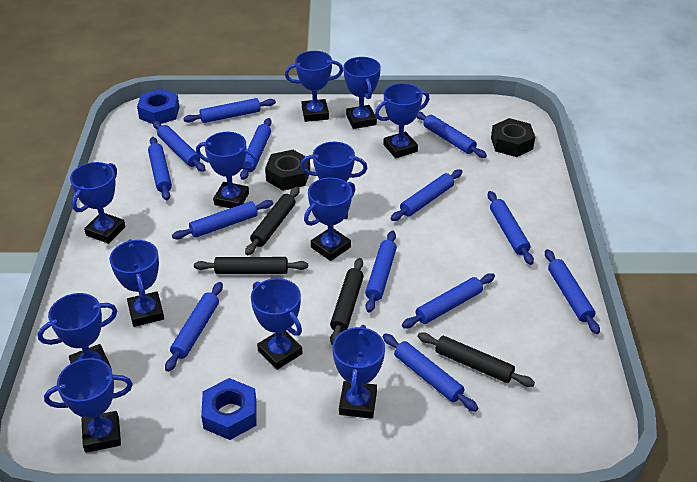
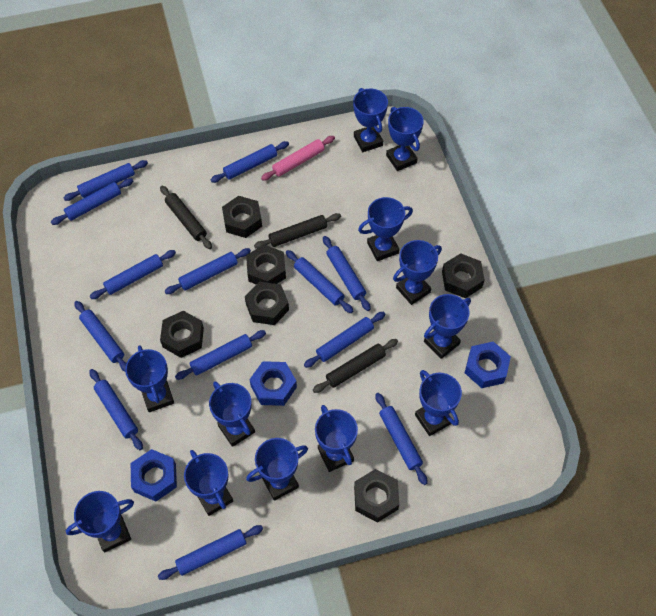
black nut: [265,150,310,191] [491,118,535,157] = 2 -> [160,311,204,358] [222,196,262,238] [245,281,289,325] [246,244,286,284] [354,469,399,523] [442,253,485,298] = 6
black rolling pin: [194,257,308,274] [245,187,299,255] [330,258,364,345] [417,332,535,387] = 4 -> [160,186,212,249] [254,213,341,249] [313,339,398,393] = 3
blue nut: [137,89,179,124] [201,378,256,440] = 2 -> [131,449,177,502] [249,361,297,406] [465,341,511,388] = 3
pink rolling pin: none = 0 -> [261,136,335,181] = 1

